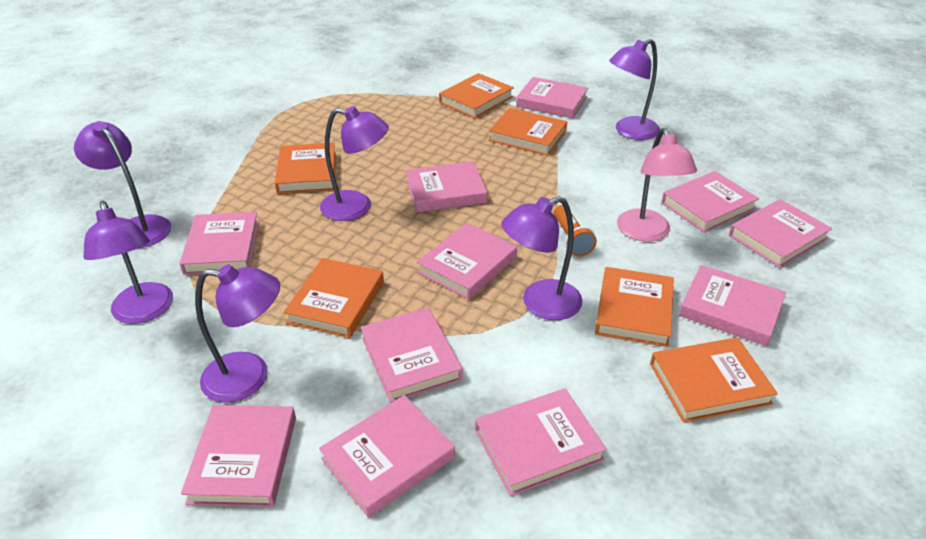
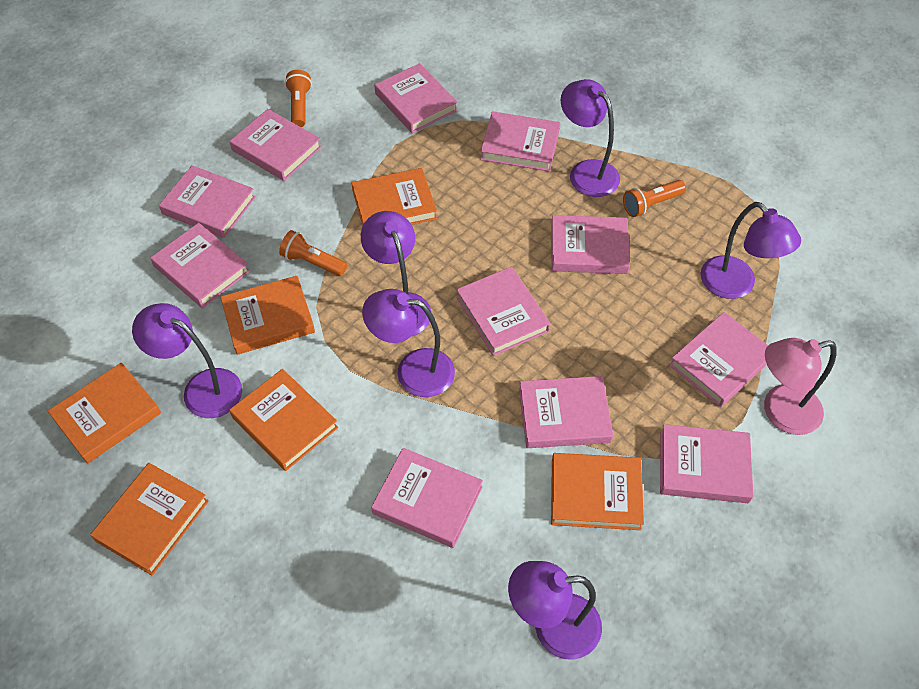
orange flashlight: [554,205,597,256] = 1 -> [279,230,347,276] [285,70,312,127] [623,180,686,217] = 3

